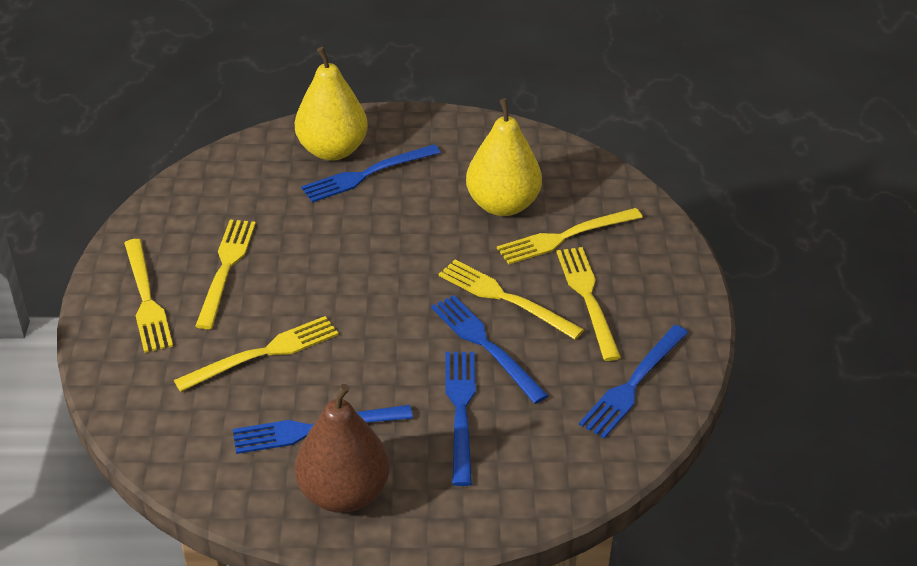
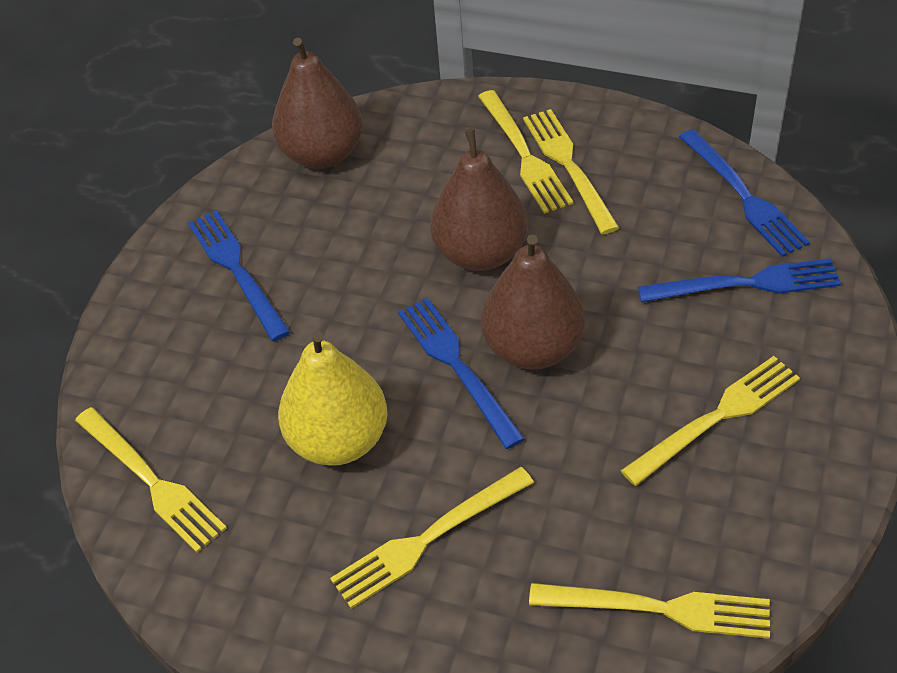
blue fork: [233,405,413,454] [301,144,441,203] [431,295,549,404] [445,352,476,486] [579,325,688,439] = 5 -> [188,210,290,341] [398,298,525,449] [638,259,841,302] [679,129,810,257] = 4
brown pear: [295,384,389,513] = 1 -> [272,37,363,169] [430,128,528,271] [481,235,585,370] = 3
yellow pear: [295,47,368,161] [466,98,542,216] = 2 -> [278,331,388,466] = 1

